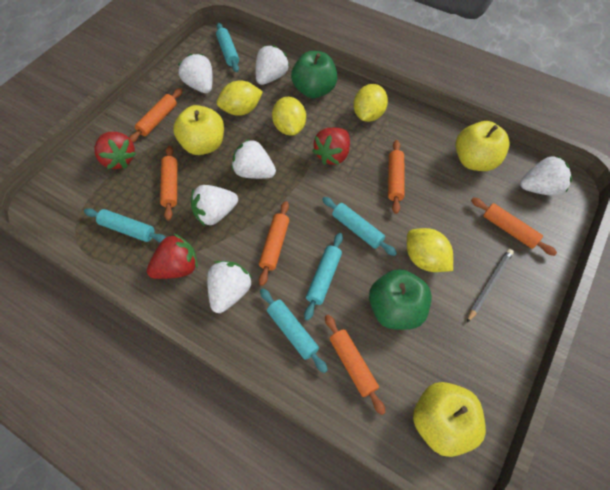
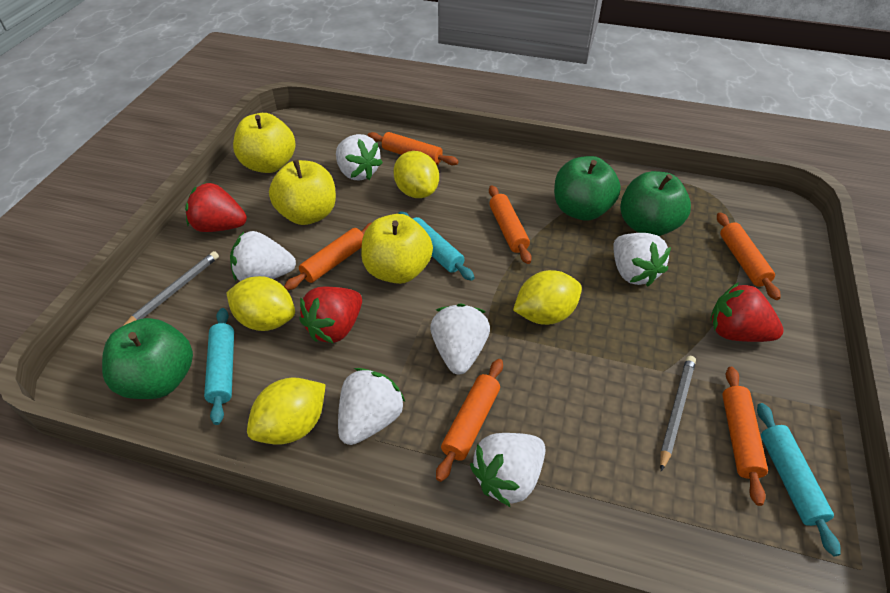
green apple: [291,51,337,98] [369,269,432,330] = 2 -> [102,318,193,399] [554,156,621,220] [620,171,691,236] = 3
grey pencil: [467,249,514,323] = 1 -> [123,251,219,326] [660,356,696,471] = 2
turquoise rolling pin: [84,208,166,243] [216,23,239,73] [260,289,328,373] [304,233,343,321] [322,197,397,256] = 5 -> [204,308,234,425] [398,211,475,281] [757,403,840,556] = 3

